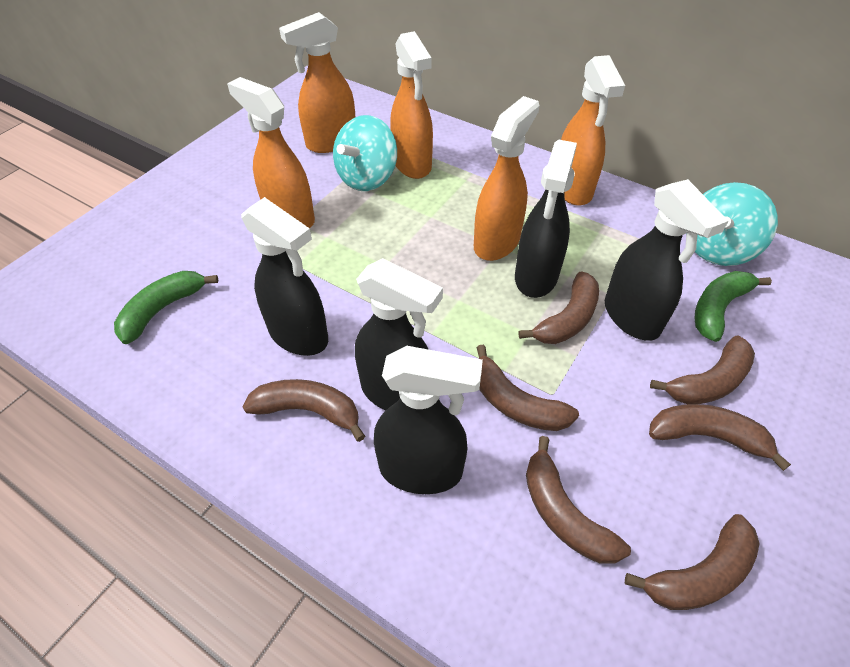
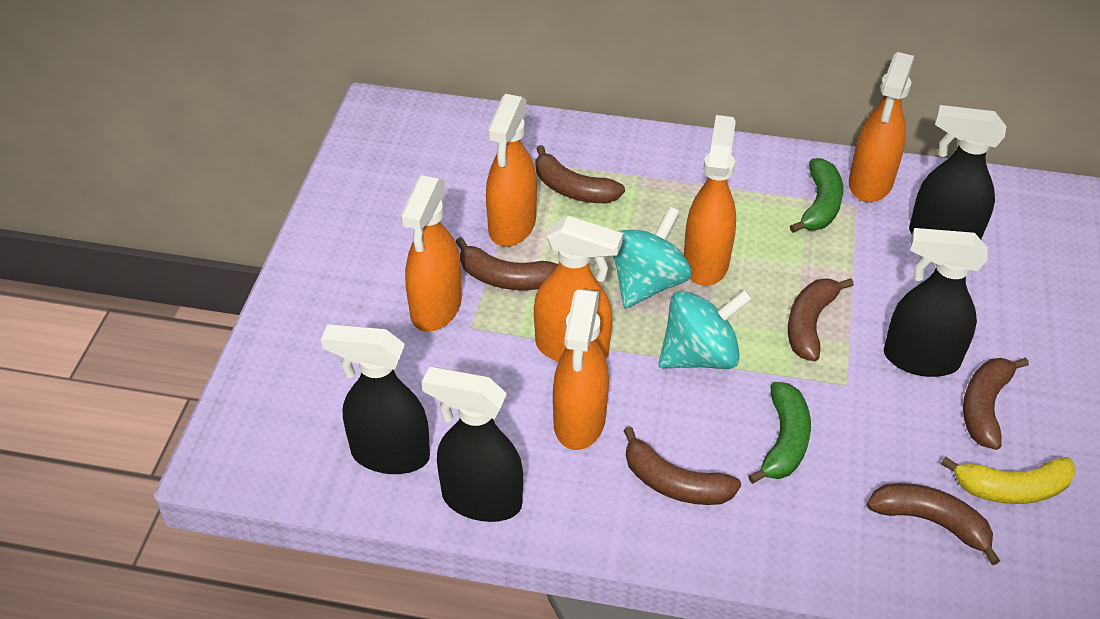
black spray bottle: [241,197,328,356] [355,258,443,410] [374,346,483,494] [515,140,577,298] [605,179,728,341] = 5 -> [321,324,430,474] [422,367,523,522] [884,228,988,377] [909,105,1007,239] = 4
brown banana: [242,379,365,442] [477,345,579,431] [518,271,599,344] [526,436,631,564] [625,514,760,610] [649,404,791,471] [650,336,755,404] = 7 -> [456,237,558,290] [536,145,625,203] [623,426,741,505] [788,278,854,361] [867,483,1000,565] [963,357,1029,450] = 6
orange spray bottle: [227,77,315,228] [279,12,355,153] [390,31,433,179] [474,96,539,261] [561,55,625,206] = 5 -> [400,175,462,332] [486,94,537,247] [534,216,623,362] [553,289,609,450] [684,115,736,286] [849,52,914,202] = 6
yellow banana: none = 0 -> [941,457,1076,504] = 1

